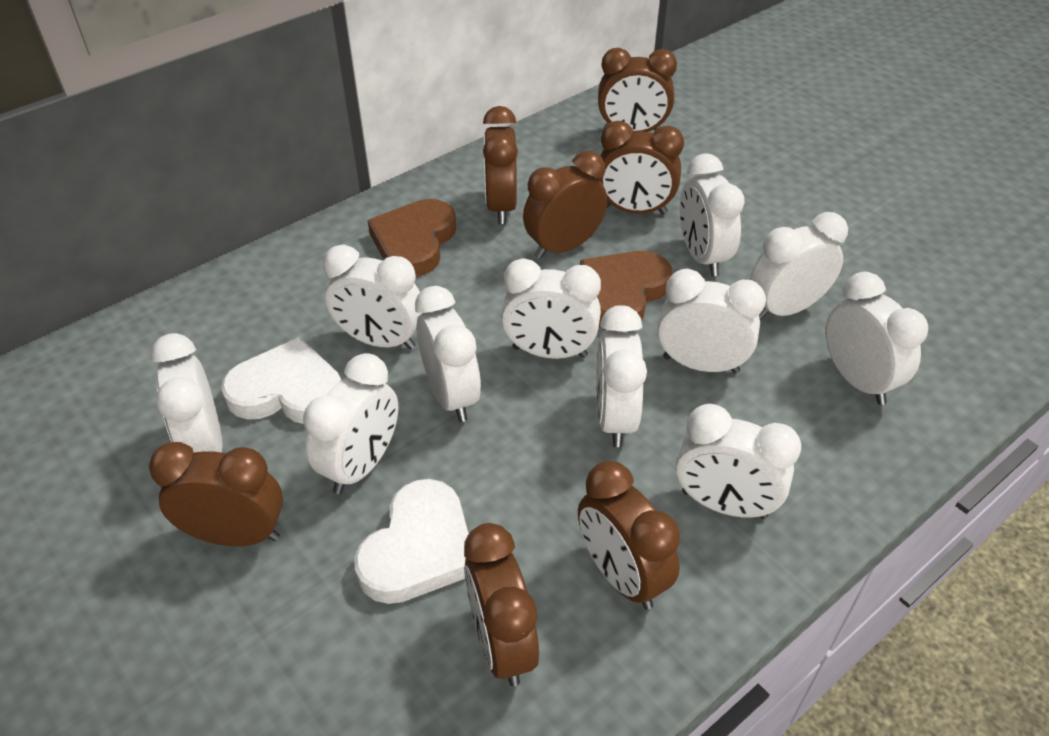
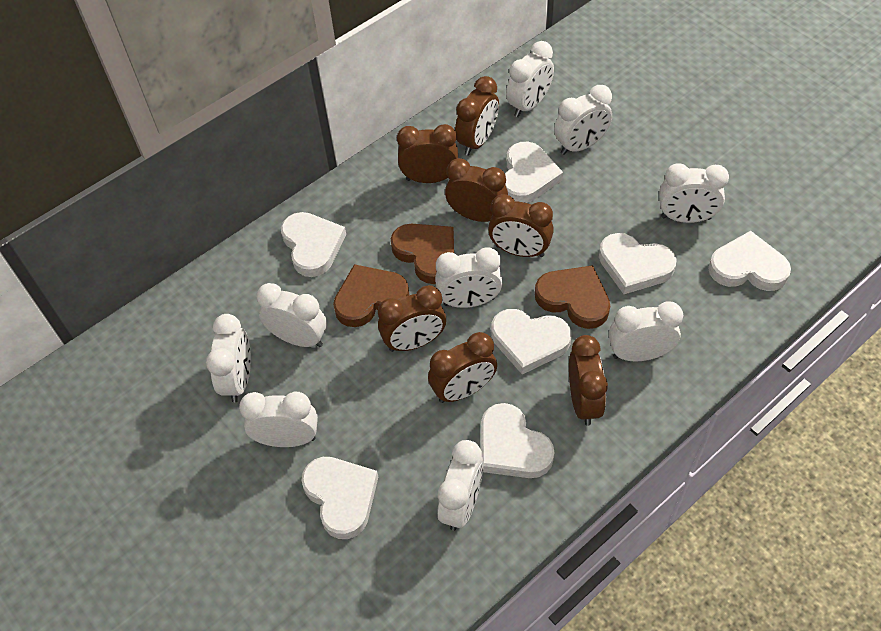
brown heart: [368,199,456,277] [580,251,672,330] = 2 -> [333,264,409,327] [391,224,454,284] [535,265,610,329] = 3
white clock: [151,333,223,453] [303,353,399,494] [323,245,422,349] [415,286,481,422] [501,258,601,359] [596,305,647,447] [658,269,766,373] [676,404,801,519] [680,153,745,276] [750,212,848,320] [825,272,928,405] = 11 -> [206,314,251,402] [239,391,318,447] [256,283,327,347] [435,247,502,308] [438,440,484,531] [506,41,554,117] [554,85,612,155] [609,301,683,361] [659,163,729,223] = 9
white heart: [221,337,341,424] [354,479,469,604] = 2 -> [281,212,346,277] [301,457,378,539] [481,403,554,478] [491,309,571,374] [505,142,563,203] [599,233,677,294] [708,231,791,291] = 7

